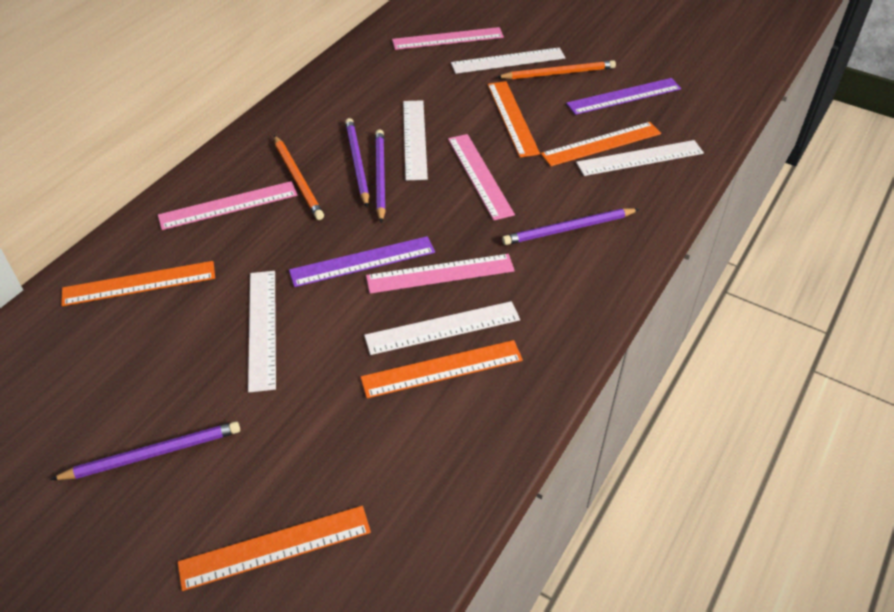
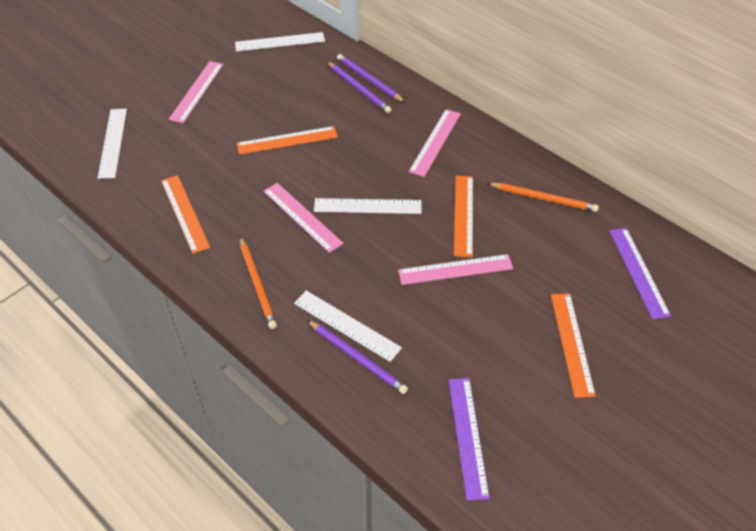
orange ruler: [61,261,215,306] [178,506,371,591] [361,340,523,398] [488,81,540,158] [541,122,661,166] = 5 -> [161,175,210,254] [237,126,338,155] [454,176,473,257] [551,293,596,398] = 4
purple pencil: [50,422,240,480] [345,118,369,207] [375,129,386,223] [502,208,640,245] = 4 -> [307,320,408,394] [327,62,392,113] [337,54,405,102] = 3
white ruler: [248,271,276,393] [364,301,520,355] [403,100,428,180] [451,48,565,74] [576,140,704,176] = 5 -> [98,109,127,179] [235,32,325,51] [294,290,402,362] [314,198,422,214] = 4

